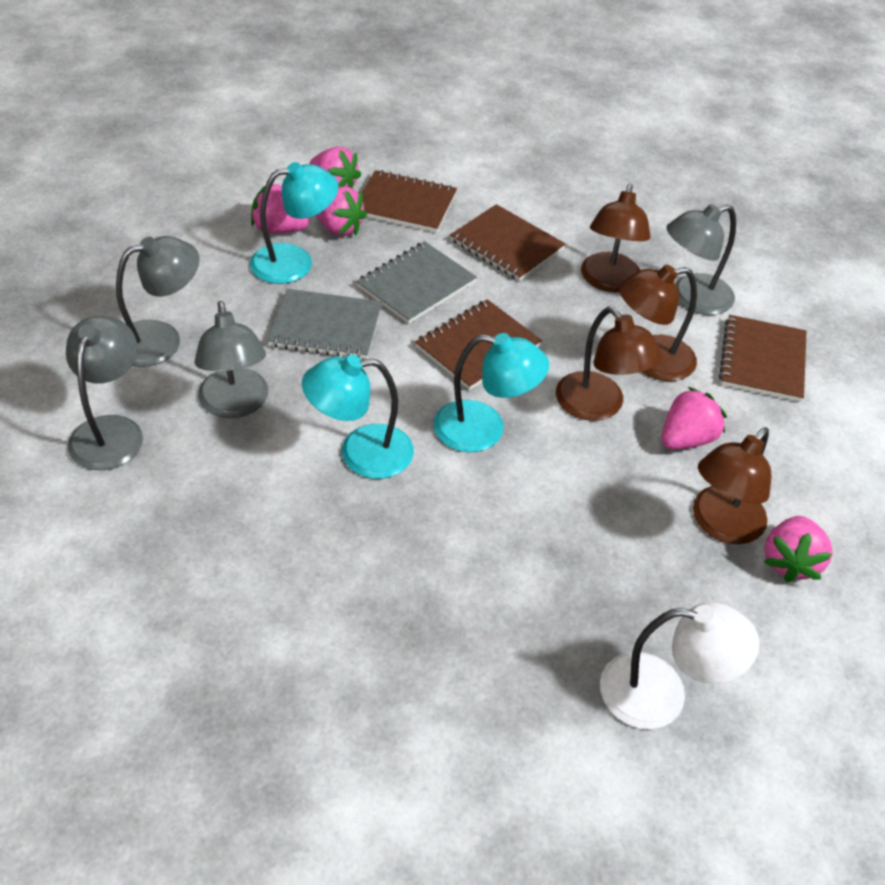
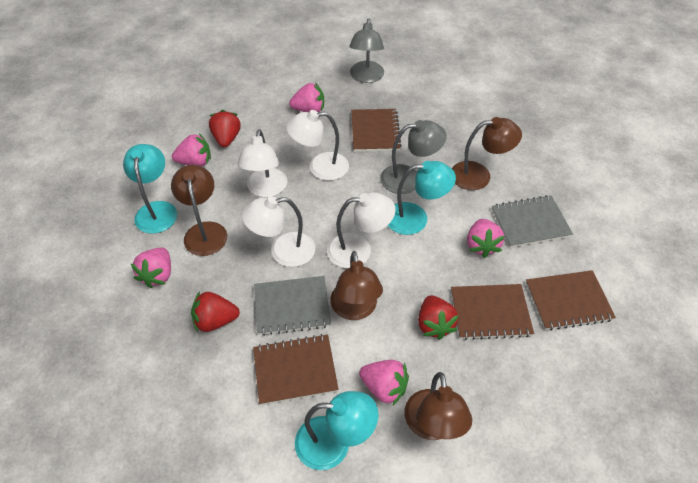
grey lamp: [66,316,143,470] [116,236,200,367] [194,301,268,418] [666,204,736,315] = 4 -> [349,19,384,83] [380,120,447,194] = 2
red strawberry: none = 0 -> [191,291,240,332] [209,110,241,147] [418,295,459,340] = 3
white lamp: [600,602,760,729] = 1 -> [237,129,287,197] [242,196,315,267] [286,110,349,181] [327,192,396,268] = 4

